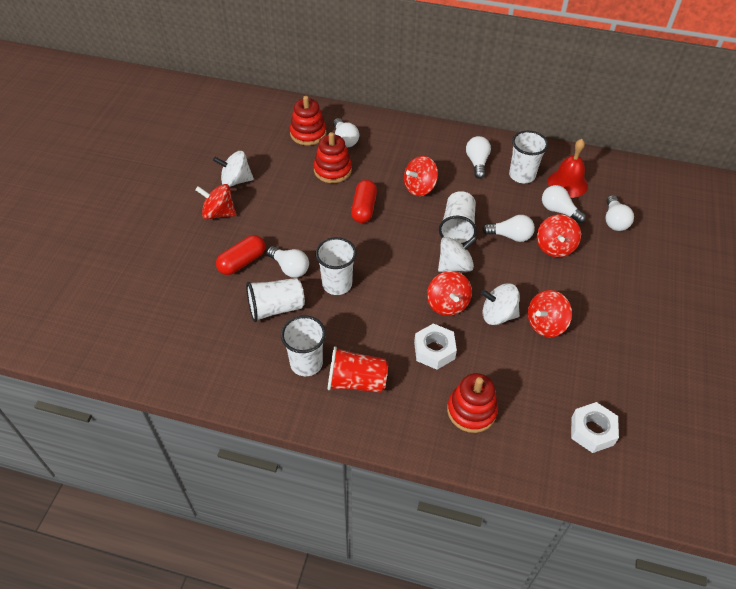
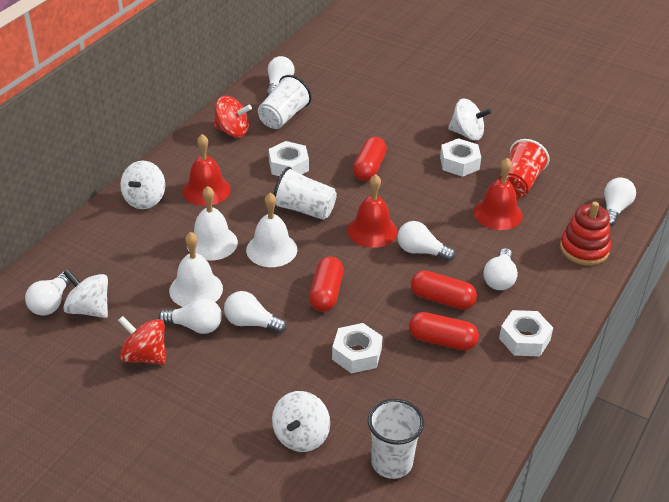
red bell: [548,139,588,198] = 1 -> [183,134,231,206] [347,174,397,248] [474,158,523,230] = 3
red capsule: [216,235,266,275] [351,180,377,223] = 2 -> [309,257,344,312] [353,137,387,181] [409,312,479,350] [411,270,477,310] = 4
red spinning top: [196,184,236,219] [404,156,438,196] [427,271,472,316] [528,290,572,337] [537,215,581,257] = 5 -> [118,316,166,365] [214,96,252,138] = 2
red stacking toy: [290,96,327,145] [313,132,352,183] [447,373,498,433] = 3 -> [560,202,611,265] = 1
white bell: none = 0 -> [169,232,223,307] [187,186,238,261] [246,193,297,267] = 3
white cup: [246,278,305,322] [281,315,326,376] [315,237,357,295] [439,191,477,245] [509,131,548,183] = 5 -> [258,75,312,129] [273,167,337,220] [368,399,424,479] = 3
white light bulb: [267,246,309,278] [333,118,359,148] [466,136,491,179] [482,215,535,242] [542,185,586,223] [606,195,634,231] = 6 -> [25,272,71,316] [158,298,222,334] [224,291,287,333] [266,56,295,96] [398,221,455,261] [483,248,518,290] [604,177,636,226] = 7
white nut: [414,324,457,370] [571,402,619,453] = 2 -> [269,141,309,176] [332,323,383,374] [440,138,481,177] [499,310,553,357] = 4
white spinning top: [213,151,254,187] [438,236,477,272] [481,283,520,325] = 3 -> [63,269,108,318] [120,161,165,209] [272,391,330,452] [448,99,492,141] = 4

